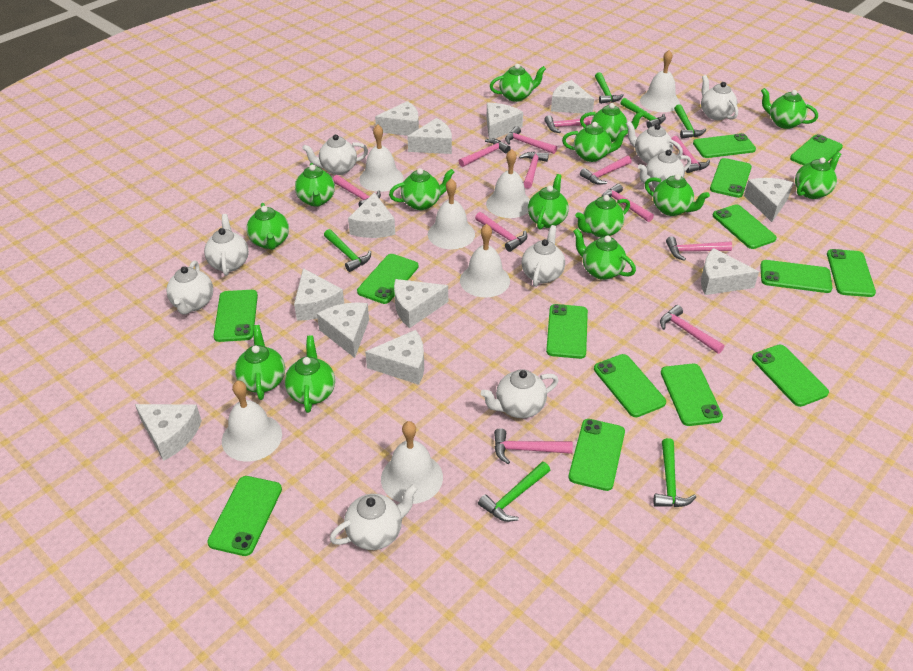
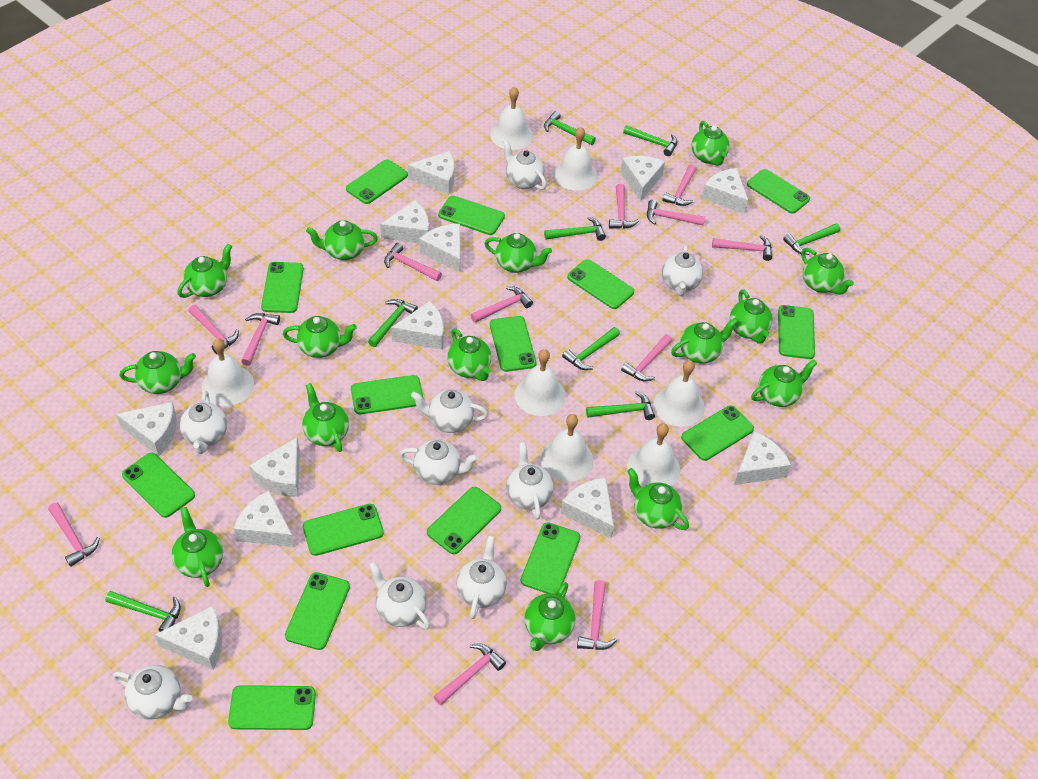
green hammer: [324,229,371,272] [478,462,550,522] [595,72,624,104] [621,98,666,128] [653,438,696,507] [674,104,706,139] = 6 -> [105,591,181,632] [368,299,418,347] [544,111,596,145] [544,217,606,241] [562,327,620,370] [586,391,655,420] [623,125,677,156] [783,223,840,255] = 8
green phone: [207,476,282,556] [214,290,258,342] [357,254,418,304] [546,304,588,359] [568,419,625,491] [594,354,666,417] [661,364,723,426] [693,133,756,158] [710,158,752,198] [713,204,777,249] [752,345,829,407] [760,260,832,293] [790,134,843,165] [827,249,876,297] = 14 -> [122,453,195,518] [228,685,316,730] [261,262,304,313] [285,572,350,650] [303,504,384,556] [346,159,408,204] [351,375,424,414] [427,487,501,554] [438,196,505,235] [490,316,536,372] [521,522,580,595] [567,259,634,309] [681,405,754,461] [747,169,810,214] [778,305,815,359] = 15
green teapot: [235,325,285,400] [246,203,289,250] [285,336,335,413] [295,163,335,207] [389,168,454,210] [490,64,546,102] [528,174,569,230] [562,122,628,162] [573,228,636,280] [575,195,630,237] [580,103,644,142] [645,174,710,216] [761,88,818,129] [795,152,841,199] = 14 -> [120,351,196,394] [171,507,223,587] [178,244,232,298] [283,316,357,358] [302,383,349,452] [306,220,378,260] [447,328,491,381] [485,233,552,273] [524,582,575,651] [627,468,689,530] [671,318,738,364] [692,121,729,166] [730,289,772,344] [751,359,817,407] [801,248,854,295] = 15

